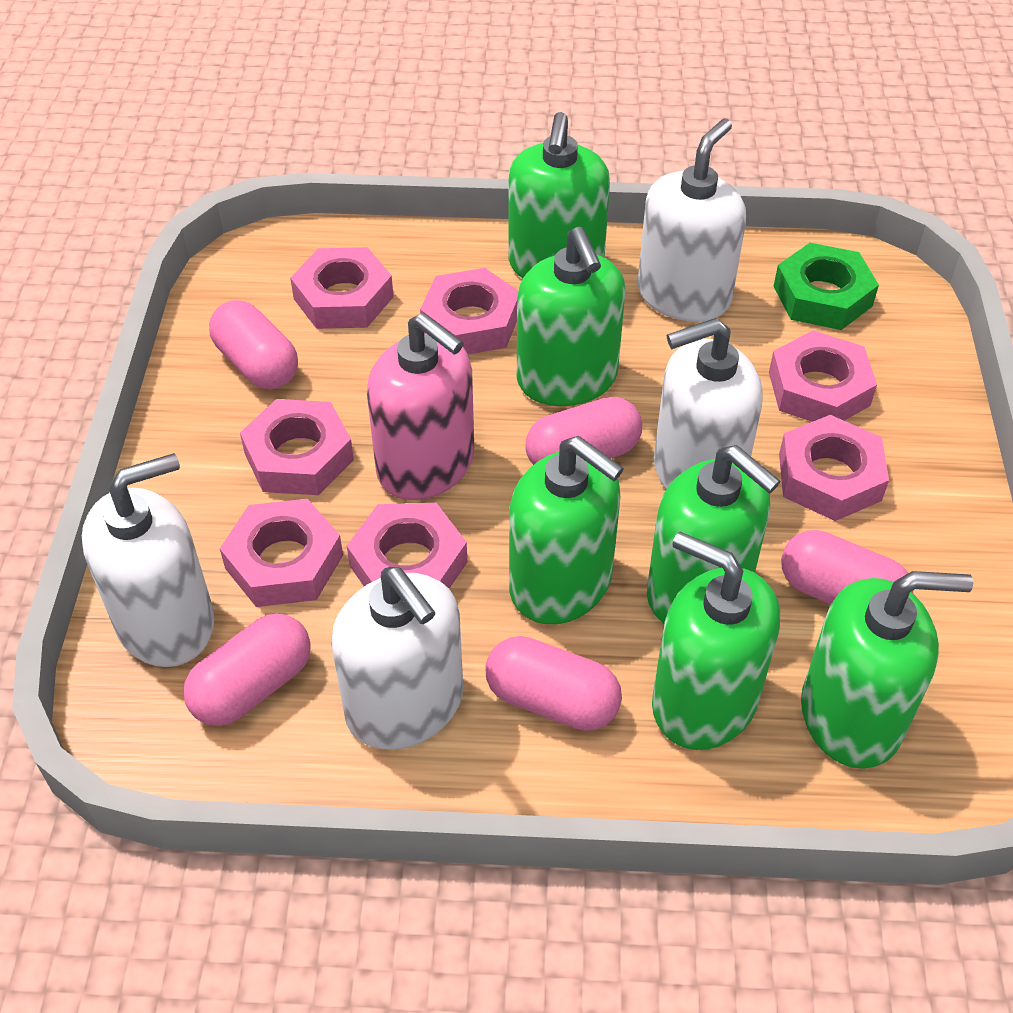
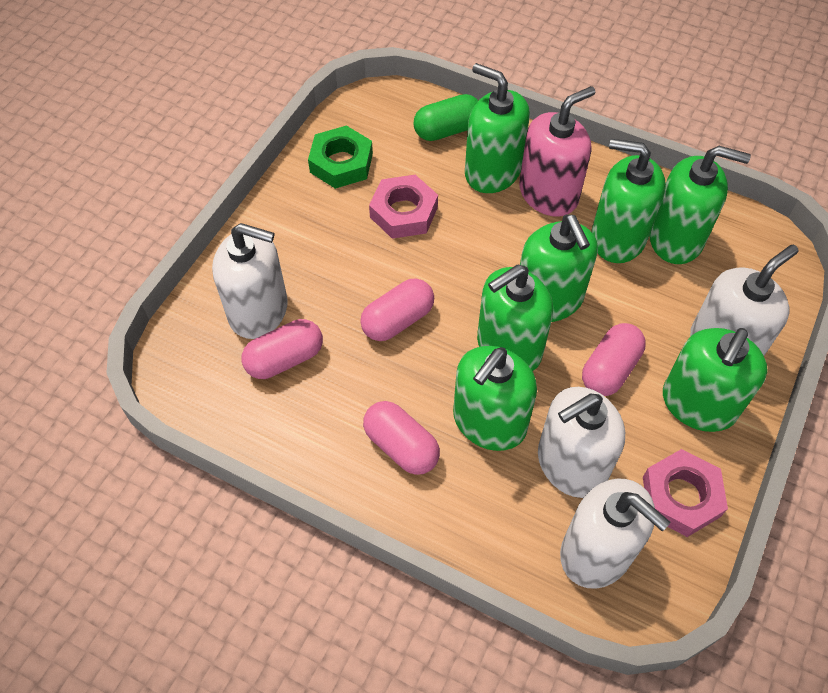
green capsule: none = 0 -> [413,94,478,141] = 1
green soap dispenser: [508,112,610,278] [509,436,624,624] [517,227,625,406] [647,445,780,623] [652,531,780,750] [801,571,973,769] = 6 -> [453,346,537,451] [465,63,530,193] [477,265,553,371] [520,215,598,322] [591,139,666,263] [649,146,751,264] [663,328,767,432] = 7
pink capsule: [183,613,311,726] [209,300,298,390] [485,636,622,731] [525,397,642,465] [781,530,913,605] = 5 -> [242,319,323,379] [360,279,434,341] [363,401,440,475] [582,323,646,396] = 4
pink nut: [220,499,343,607] [240,399,354,495] [290,247,394,329] [347,503,467,589] [420,268,518,355] [769,330,877,422] [779,415,889,521] = 7 -> [369,175,438,239] [643,449,728,537] = 2

